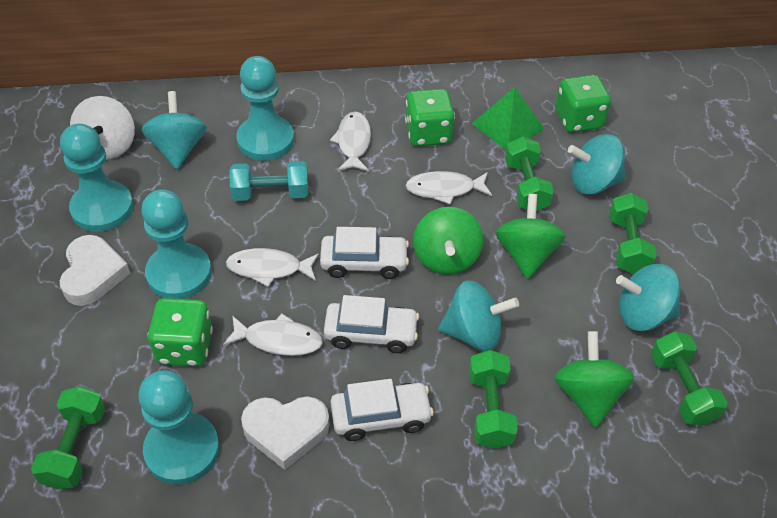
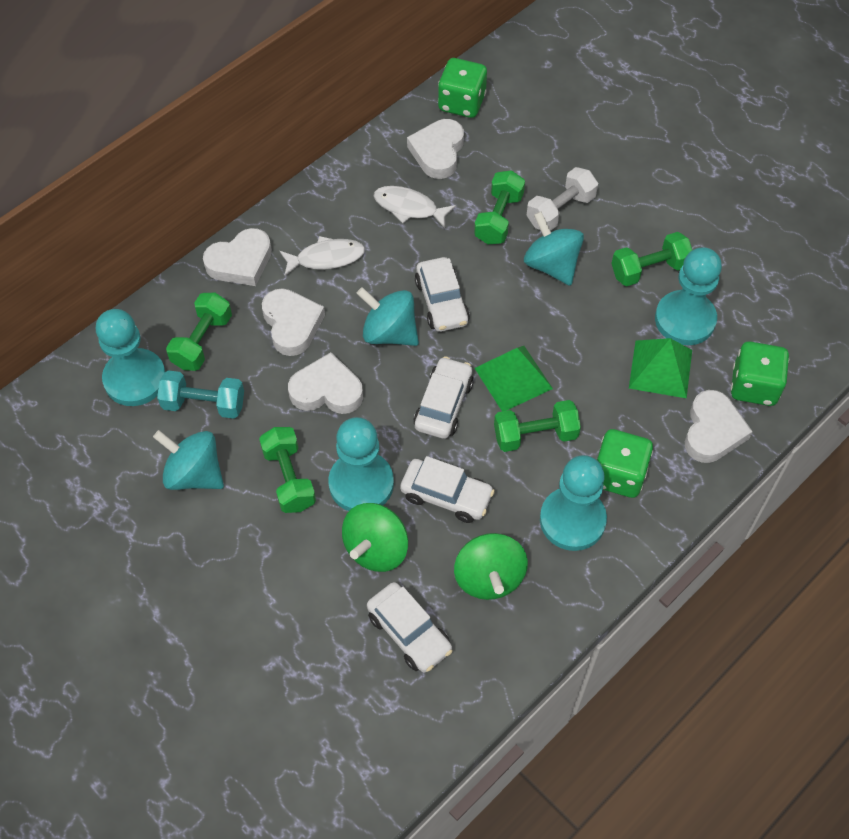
green pyramid: [472,87,544,150] = 1 -> [475,346,553,411] [629,338,692,398] = 2
green spinning top: [413,207,483,275] [496,194,566,279] [554,331,634,428] = 3 -> [342,503,408,572] [454,533,528,600] = 2
turquoise spinning top: [141,91,207,169] [438,280,519,351] [568,134,626,195] [616,264,681,331] = 4 -> [153,430,224,490] [356,287,419,346] [524,211,584,286] = 3
white car: [320,227,409,279] [324,295,419,353] [331,379,434,441] = 3 -> [367,582,453,673] [400,456,495,523] [413,356,474,439] [415,257,470,332] = 4
white dumbbell: none = 0 -> [526,167,598,231] = 1
white fish: [223,314,323,356] [226,248,319,287] [330,112,371,171] [406,171,492,204] = 4 -> [280,236,365,276] [373,186,456,228] = 2
white heart: [60,235,130,306] [241,396,330,470] = 2 -> [203,228,272,286] [262,288,325,356] [288,352,363,414] [407,119,464,179] [685,390,753,463] = 5
white spinning top: [70,96,135,160] = 1 -> none = 0

